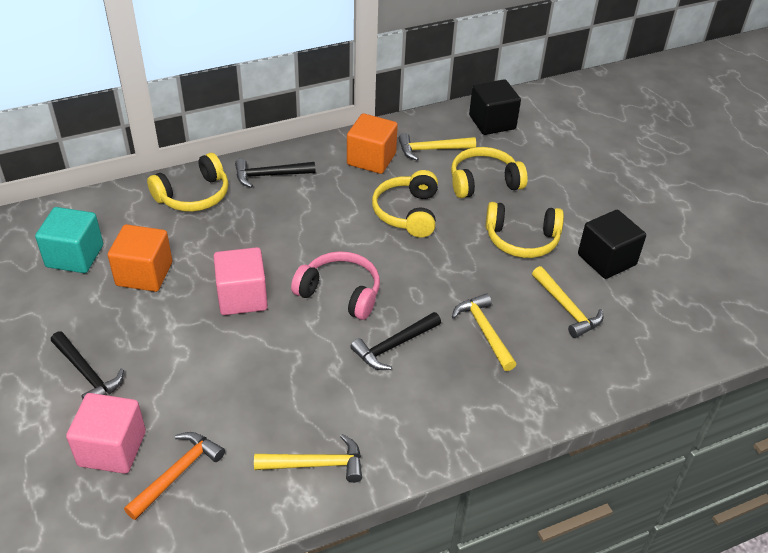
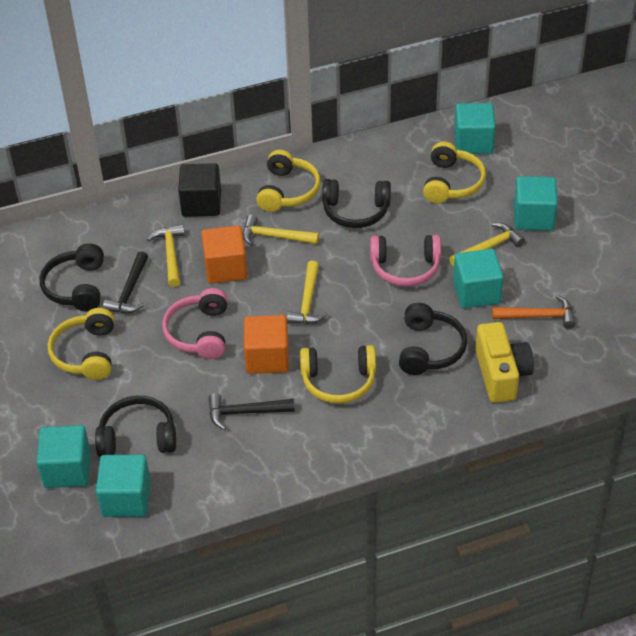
black cube: [469,79,521,135] [578,210,646,279] = 2 -> [178,163,221,217] = 1
black hammer: [51,331,124,399] [235,159,316,188] [350,312,441,370] = 3 -> [103,251,148,313] [209,393,295,430] = 2
black headphones: none = 0 -> [39,243,104,311] [95,396,176,457] [322,179,391,228] [399,303,467,375] = 4
pink cube: [66,393,146,474] [214,247,268,315] = 2 -> none = 0
pink headphones: [291,251,380,320] = 1 -> [162,288,227,359] [370,235,441,287] = 2
turquoise cube: [35,207,103,273] = 1 -> [36,425,91,488] [96,455,151,517] [453,249,504,308] [454,103,496,154] [514,176,558,230] = 5
yellow camera: none = 0 -> [475,322,534,403] = 1

